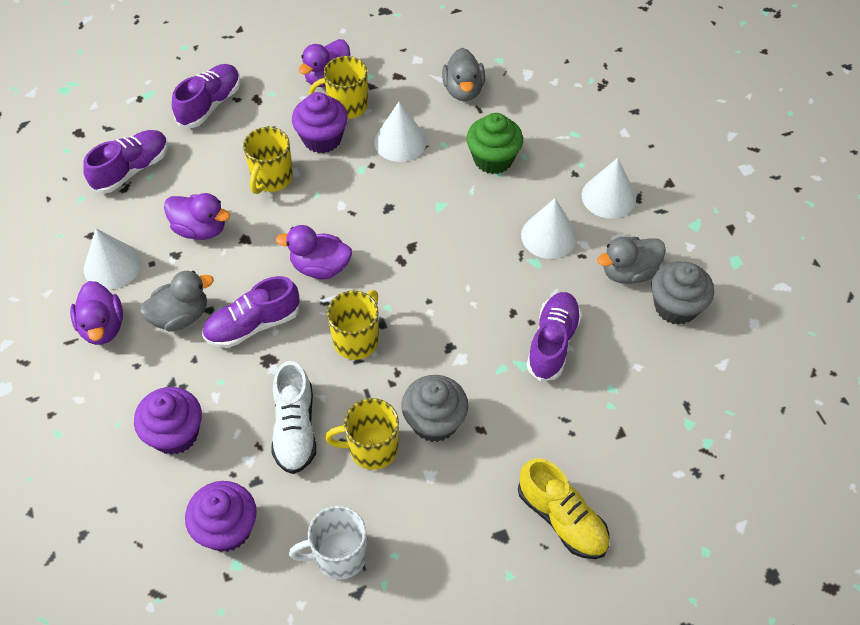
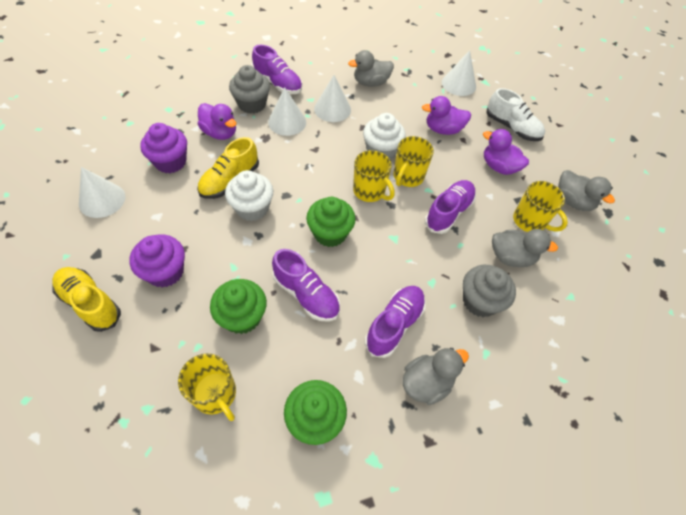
green cupcake: [467,113,523,174] = 1 -> [210,279,267,334] [284,380,347,445] [306,197,356,247] = 3
grey duck: [140,271,214,332] [442,48,485,101] [597,237,666,284] = 3 -> [348,50,394,87] [402,348,469,405] [492,229,558,267] [558,170,615,211] = 4
purple cupcake: [134,387,202,455] [185,481,257,552] [292,92,348,153] = 3 -> [129,234,185,288] [140,123,187,173] = 2
purple duck: [70,281,123,345] [164,193,230,240] [276,225,352,279] [299,39,350,87] = 4 -> [198,103,236,140] [422,96,471,135] [483,129,529,175] = 3
white cupcake: none = 0 -> [225,170,273,221] [363,113,406,159] = 2
white mug: [289,506,367,579] = 1 -> none = 0
yellow shoe: [518,458,610,559] = 1 -> [52,267,121,332] [197,137,259,199] = 2

